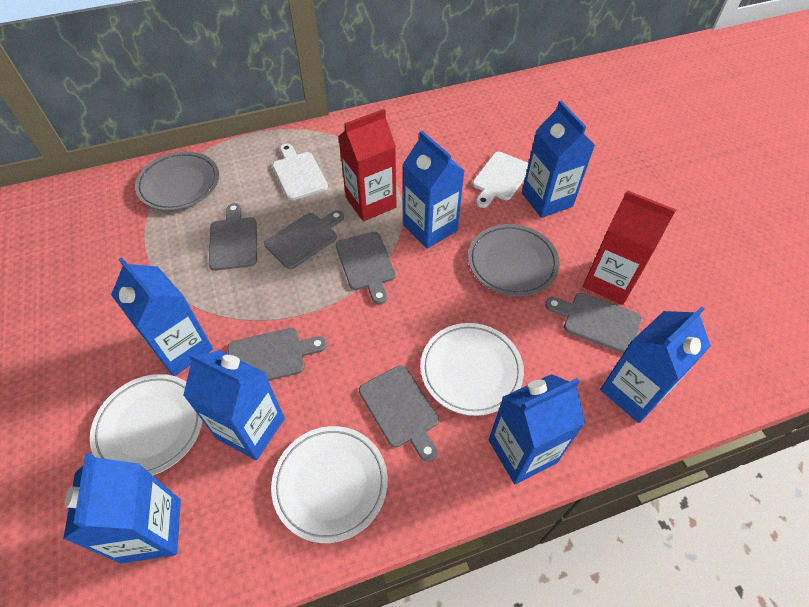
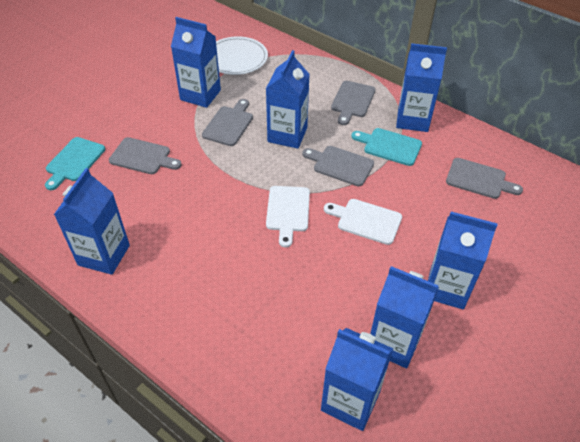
grey cutting board: [209,203,257,271] [228,328,327,381] [264,210,344,269] [336,232,396,304] [359,365,439,462] [545,293,642,354] = 6 -> [109,137,182,174] [202,99,253,146] [302,146,374,186] [331,81,375,125] [446,158,523,199] = 5
grey plate: [135,151,219,211] [468,224,560,296] = 2 -> none = 0
red carton: [338,109,397,222] [583,190,676,305] = 2 -> none = 0
turquoise cutting board: none = 0 -> [45,137,105,190] [351,128,422,166] = 2
white plate: [90,374,203,475] [271,426,388,543] [421,323,524,416] = 3 -> [216,36,268,75] = 1

